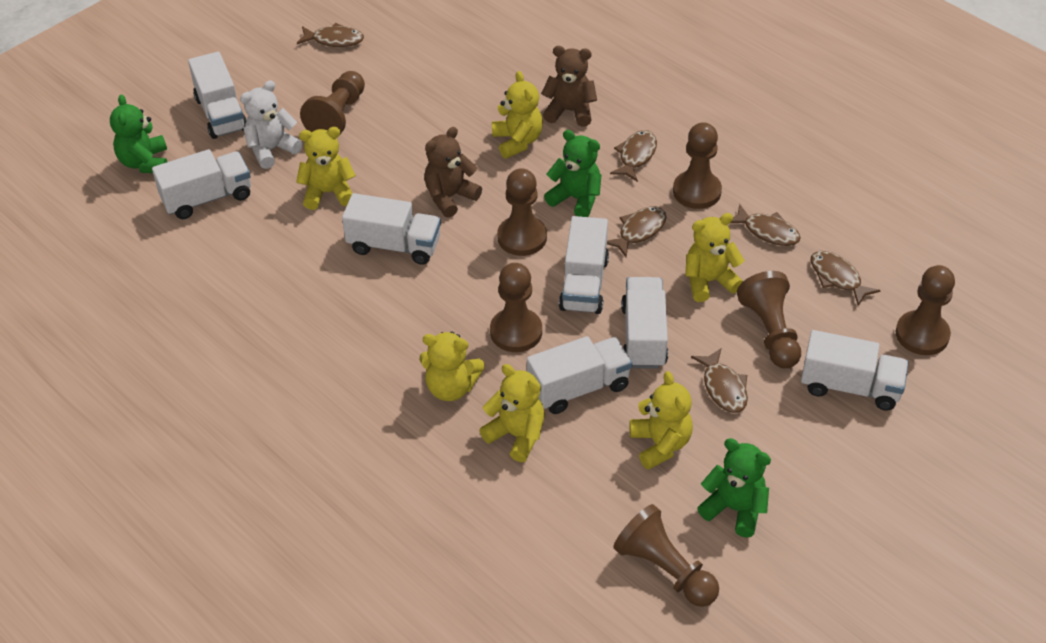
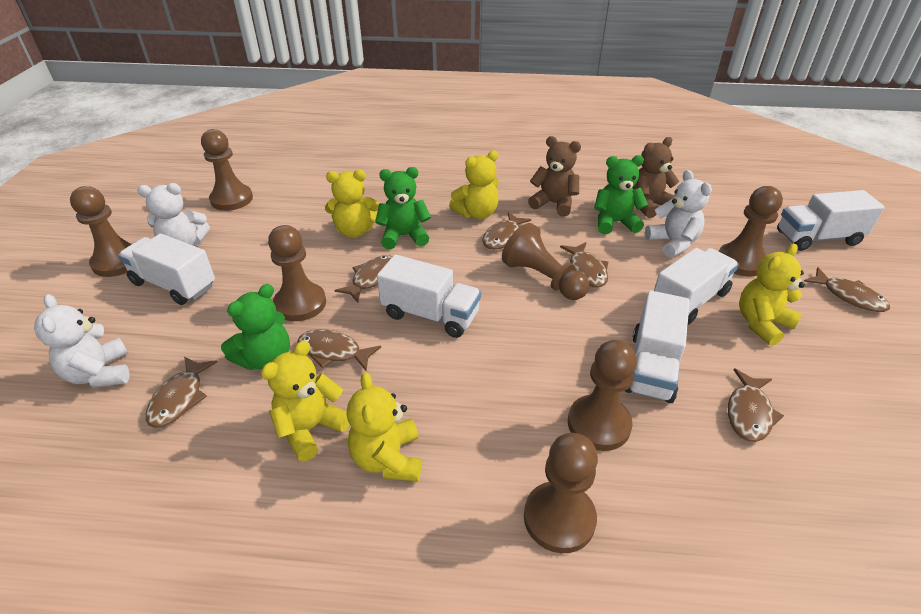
brown fish: [297,23,364,47] [607,206,667,257] [610,130,657,182] [691,348,748,413] [731,204,801,246] [811,251,881,306] = 6 -> [146,356,217,428] [297,329,381,371] [334,255,392,303] [483,212,531,250] [560,242,608,288] [728,368,784,442] [804,267,890,312] = 7
white teddy bear: [240,80,302,169] = 1 -> [34,294,129,388] [137,183,210,246] [645,170,712,258] = 3
white truck: [152,149,251,219] [188,52,247,139] [342,193,441,265] [527,336,632,414] [559,216,609,314] [621,277,668,369] [801,330,909,411] = 7 -> [118,233,215,305] [377,254,481,338] [625,290,690,403] [654,248,739,325] [777,190,885,251] = 5
yellow teddy bear: [296,127,356,210] [419,332,485,401] [479,364,545,462] [492,71,543,159] [630,371,693,470] [685,213,745,302] = 6 -> [261,341,350,461] [325,170,379,238] [347,372,422,481] [449,150,499,219] [739,244,805,346] = 5

